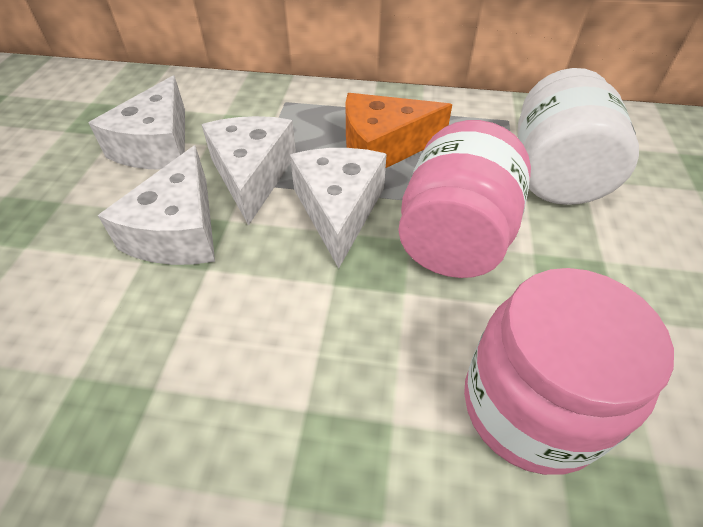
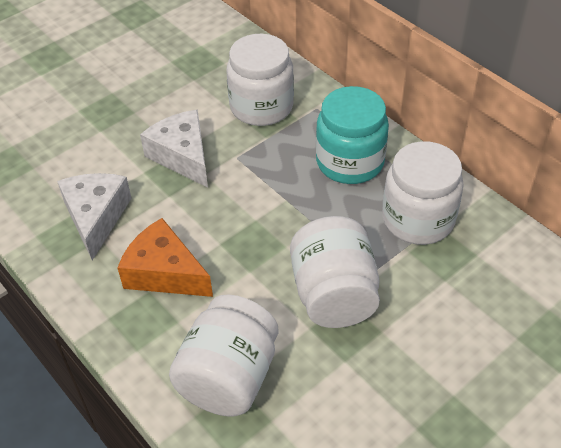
pink jar: [398,120,531,278] [464,268,674,475] = 2 -> none = 0
turquoise jar: none = 0 -> [316,86,389,184] = 1
white cheese: [89,76,185,169] [98,145,215,265] [202,116,296,226] [290,148,387,268] = 4 -> [57,173,132,260] [140,110,208,188] = 2
white jar: [517,68,639,205] = 1 -> [169,295,279,417] [226,34,294,126] [290,216,380,328] [382,141,464,245] = 4

